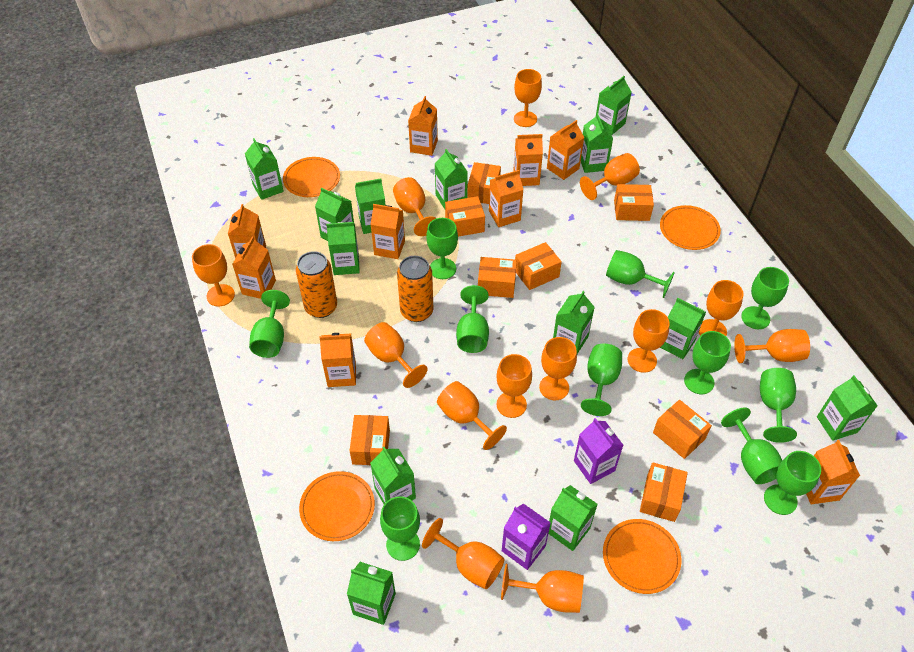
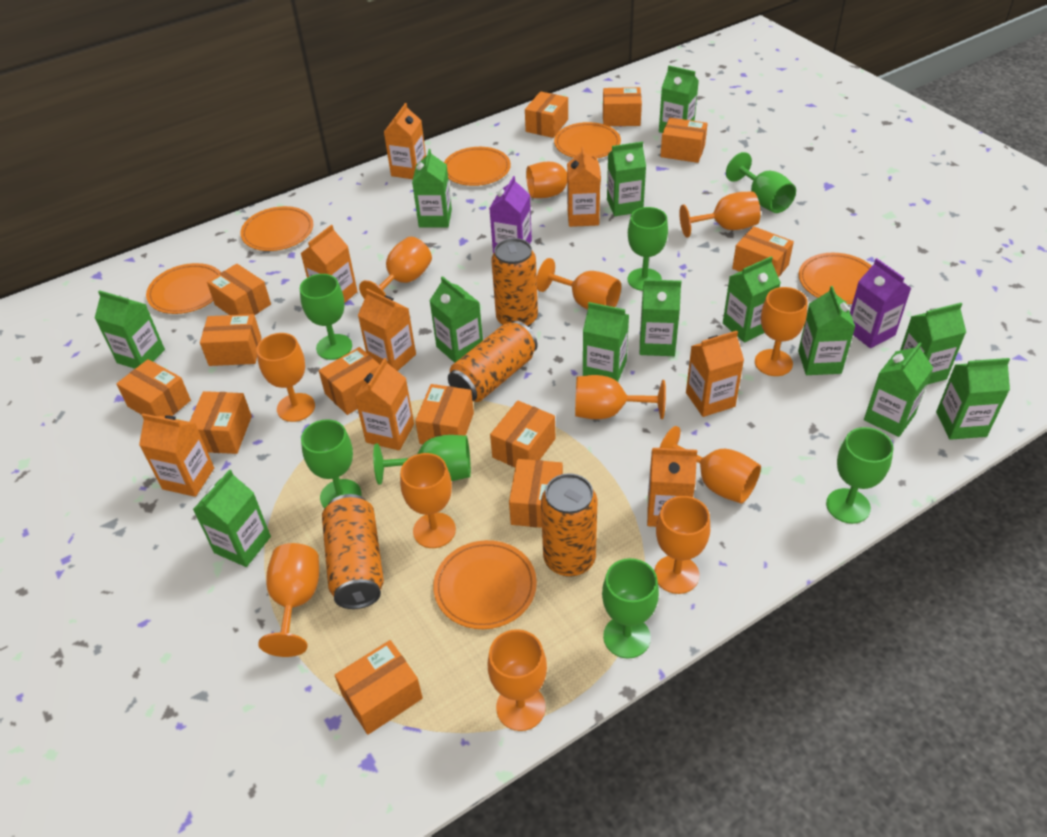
green goblet: [249,290,290,358] [380,496,420,561] [426,218,458,279] [456,285,489,353] [581,344,622,416] [606,250,675,298] [684,331,731,394] [721,407,782,484] [741,267,789,329] [760,368,797,443] [764,451,821,515] = 11 -> [300,274,352,360] [301,419,362,508] [373,435,471,485] [602,558,659,658] [627,207,668,291] [726,152,796,213] [826,427,894,524] = 7
orange box: [350,415,390,465] [445,196,485,237] [467,162,501,204] [478,257,517,298] [515,242,562,290] [614,184,654,221] [640,462,688,522] [653,400,712,459] = 8 -> [116,359,191,417] [190,391,252,454] [200,314,262,366] [207,264,271,315] [319,347,380,415] [335,640,423,735] [415,384,474,444] [490,400,556,467] [509,459,563,528] [525,91,568,138] [603,87,642,126] [660,118,708,163] [732,226,794,277] = 13
orange can: [296,251,337,318] [397,256,434,322] = 2 -> [322,494,384,609] [448,321,538,402] [491,238,538,327] [541,473,598,577] = 4
orange carton: [228,204,266,258] [232,237,276,299] [319,333,356,387] [370,204,405,259] [408,96,438,156] [489,170,524,227] [514,134,543,186] [547,120,584,180] [806,440,860,504] = 9 -> [139,414,214,497] [300,225,358,303] [355,358,414,451] [358,289,416,371] [384,103,426,179] [567,147,600,227] [647,448,697,527] [686,331,744,417] = 8
orange goblet: [192,244,235,307] [364,322,428,388] [393,177,436,236] [422,518,504,589] [437,381,507,450] [496,354,532,418] [501,564,584,613] [514,69,542,127] [539,337,577,400] [580,153,640,200] [628,309,670,373] [699,280,744,336] [734,329,810,363] = 13 -> [257,333,315,422] [258,543,319,657] [359,237,432,299] [400,453,456,548] [488,629,547,731] [526,156,601,198] [537,258,621,310] [575,375,666,419] [654,496,710,594] [660,426,761,504] [679,191,760,238] [755,287,808,376] = 12
orange plate: [283,157,340,197] [299,471,375,541] [603,519,681,594] [660,205,721,250] = 4 -> [146,263,221,314] [240,206,313,251] [433,540,537,629] [444,147,511,186] [554,122,621,158] [799,253,872,304] = 6

